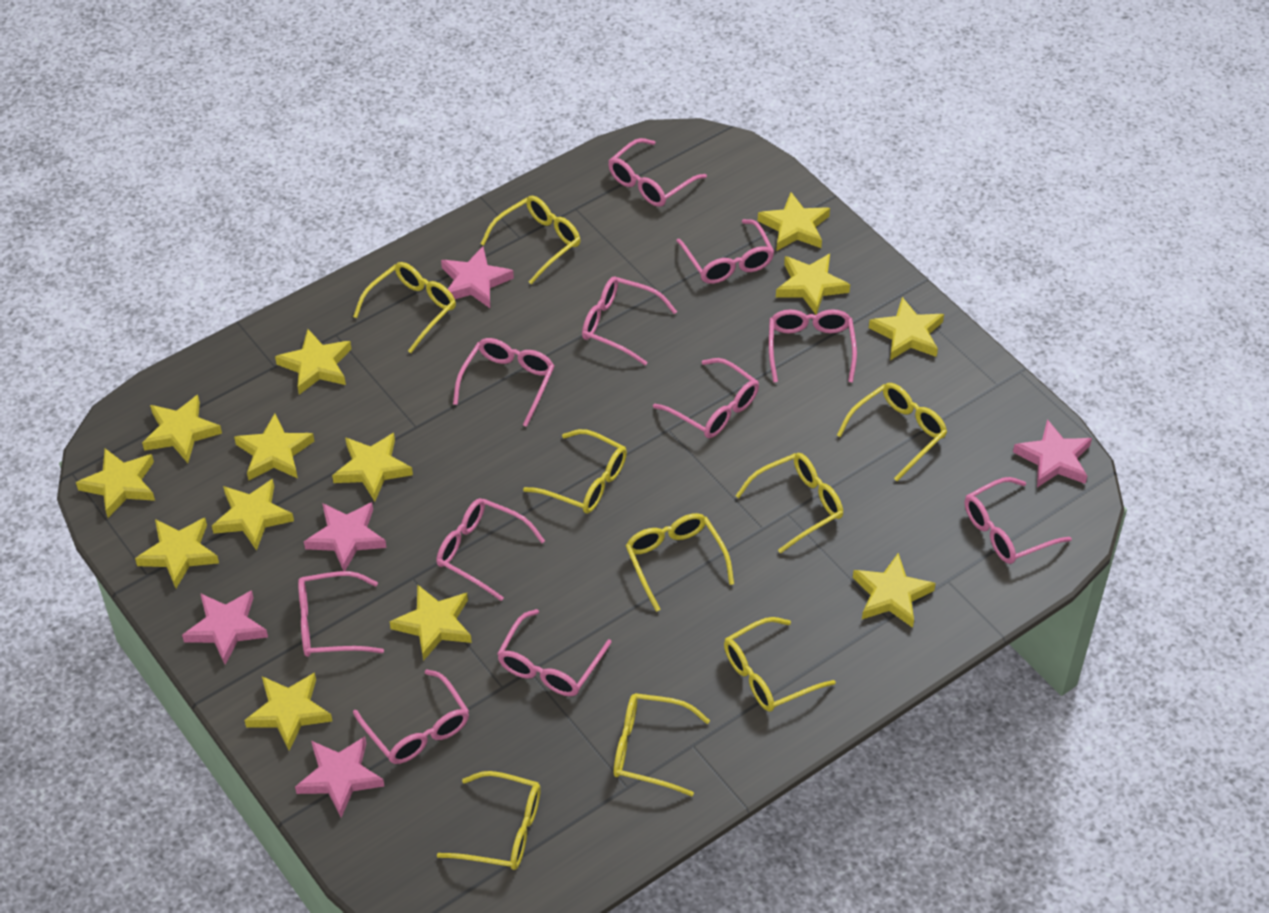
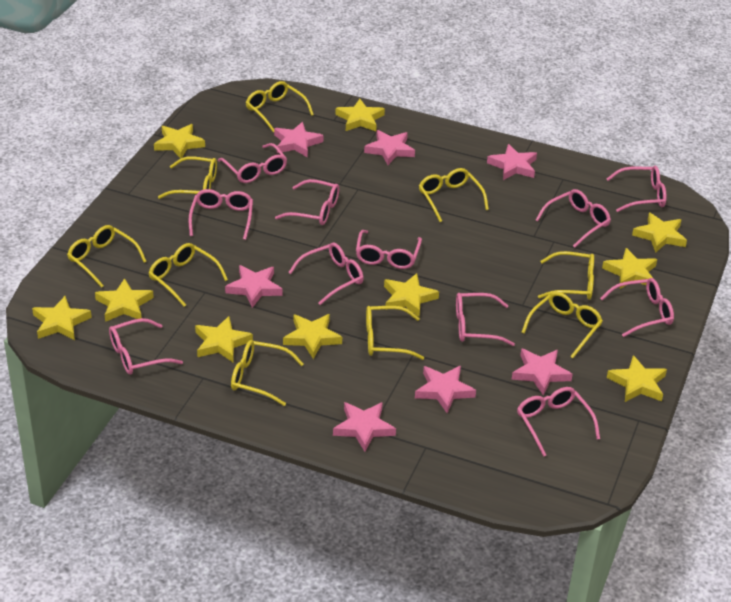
pink star: [182,590,268,665] [295,736,384,818] [304,502,386,571] [441,246,514,308] [1013,419,1092,487] = 5 -> [225,265,282,308] [274,122,323,158] [333,402,396,452] [364,130,415,165] [415,366,476,413] [487,144,537,180] [511,349,573,395] = 7
yellow star: [76,448,155,518] [135,518,219,588] [142,395,222,463] [212,479,294,551] [234,413,314,480] [244,672,332,751] [275,329,351,395] [332,433,413,501] [389,584,472,661] [758,192,830,251] [776,254,850,315] [853,553,936,628] [869,297,944,360] = 13 -> [32,296,92,340] [95,278,154,322] [154,124,205,159] [195,316,253,362] [283,314,342,359] [335,99,385,131] [384,273,439,317] [602,248,657,289] [607,355,667,402] [632,213,687,253] = 10

